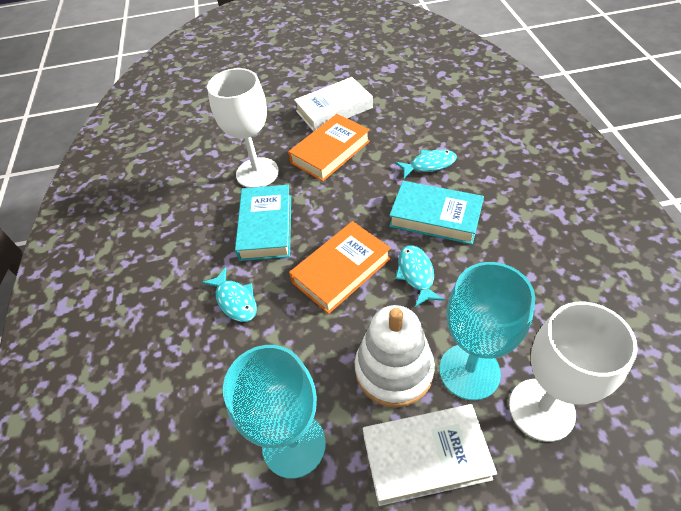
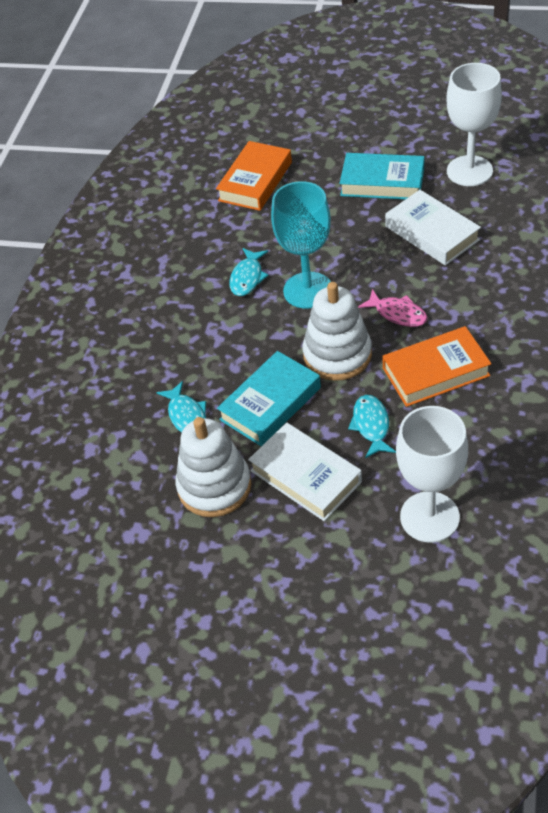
pink fish: none = 0 -> [358,289,428,327] = 1
turquoise goblet: [223,345,326,479] [439,262,535,400] = 2 -> [271,181,331,308] = 1
white stacking toy: [355,305,435,408] = 1 -> [175,417,252,517] [302,282,372,381] = 2

